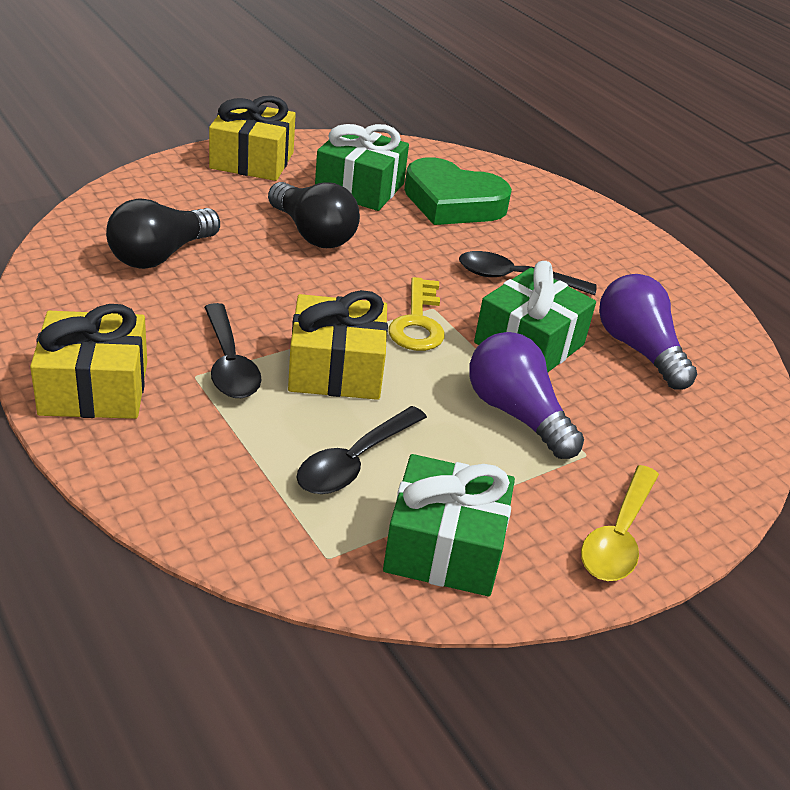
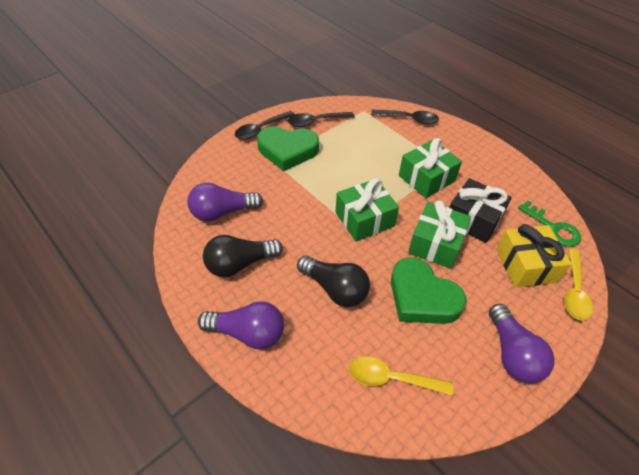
black gift: none = 0 -> [449,178,512,243] = 1
green heart: [404,157,512,225] = 1 -> [257,126,319,171] [391,257,466,324] = 2
green key: none = 0 -> [518,200,581,247] = 1
purple light bulb: [469,332,584,459] [599,274,697,390] = 2 -> [187,183,263,221] [198,301,284,349] [489,304,555,383] = 3
yellow gift: [30,304,147,419] [209,96,296,181] [288,290,388,400] = 3 -> [496,224,572,288] = 1
yellow key: [388,277,445,351] = 1 -> none = 0
yellow spoon: [581,465,659,581] = 1 -> [349,356,453,396] [564,249,593,321] = 2

